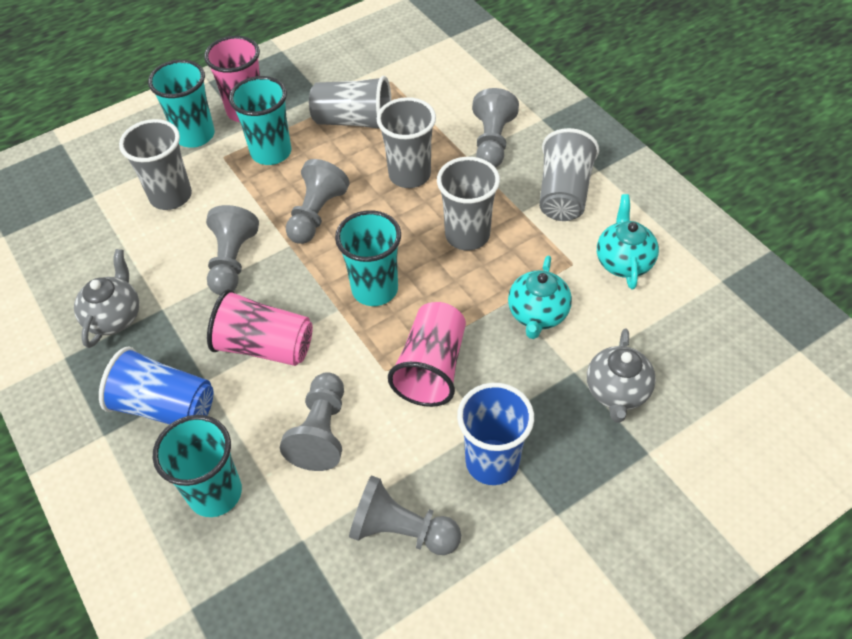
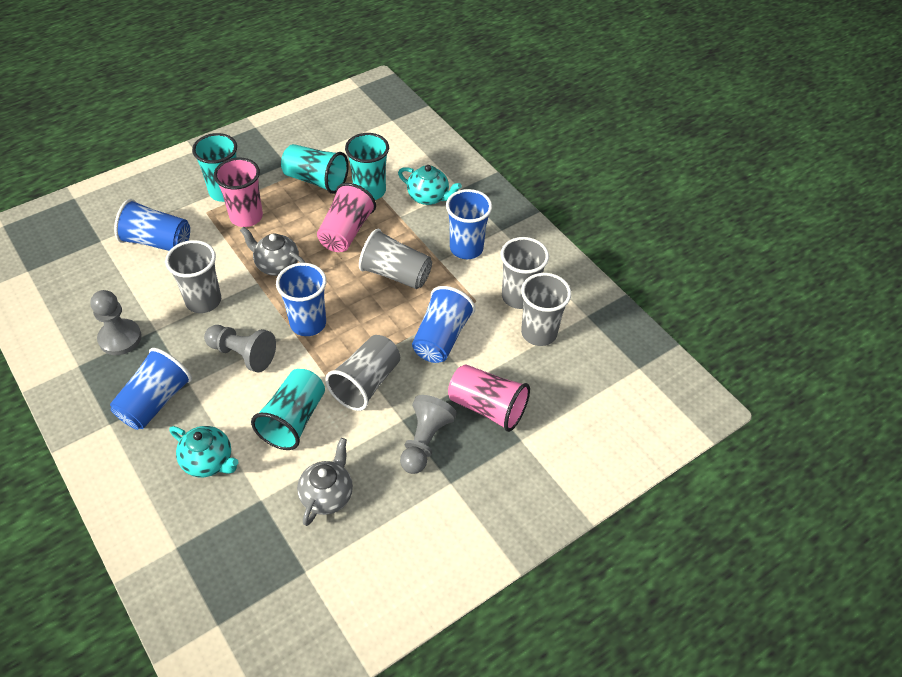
blue cup: [99,347,213,425] [457,383,534,485] = 2 -> [110,348,192,430] [114,199,190,251] [276,263,327,336] [412,286,475,363] [446,189,492,259] = 5
grey pawn: [206,205,259,295] [280,372,344,471] [286,159,350,244] [349,475,461,555] [472,88,519,168] = 5 -> [90,290,142,355] [204,325,276,372] [400,395,456,474] = 3

